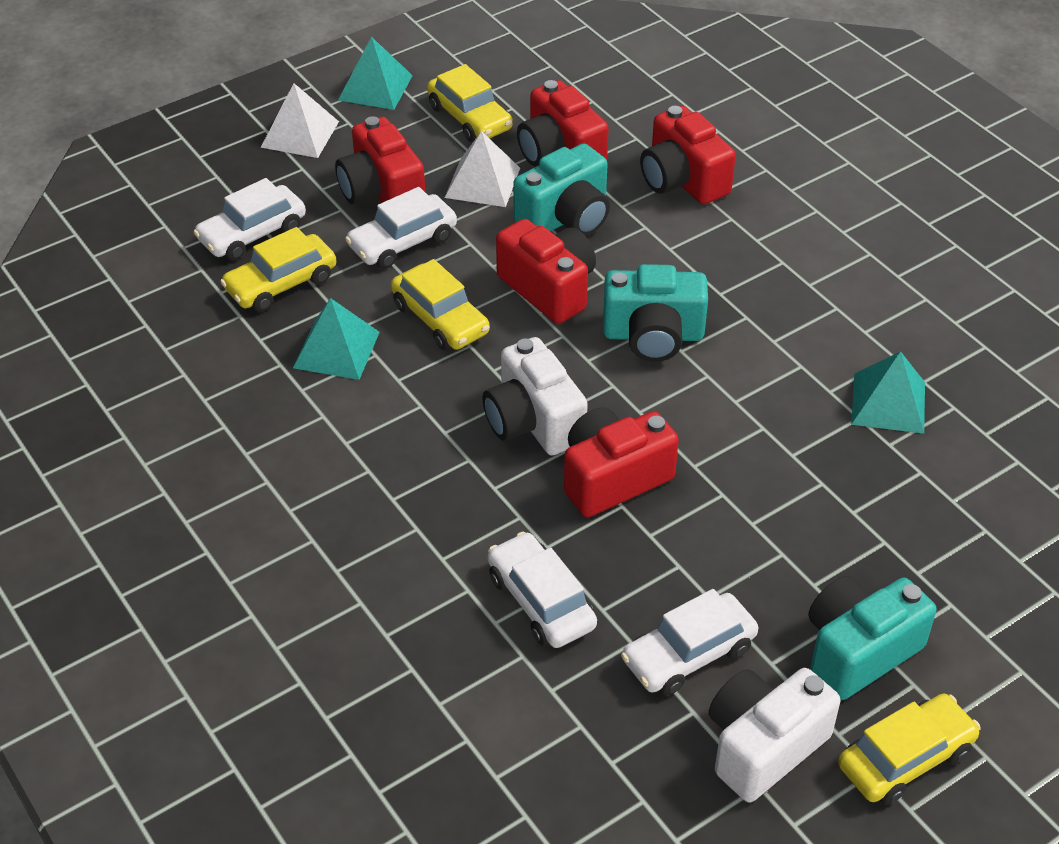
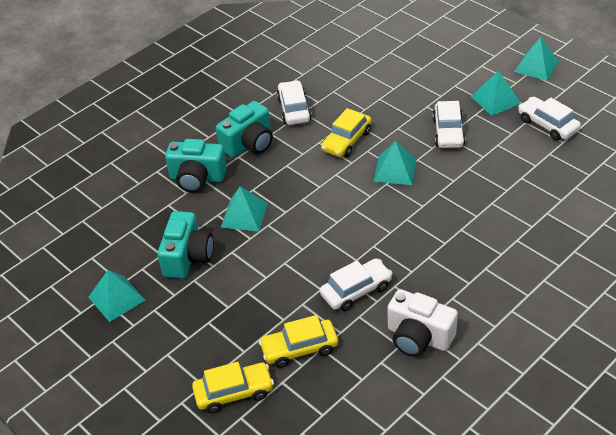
red camera: [335,116,425,205] [496,219,596,324] [517,80,609,167] [564,408,679,517] [640,106,736,204] = 5 -> none = 0
turquoise pyramid: [293,298,380,380] [338,37,413,110] [851,351,925,434] = 3 -> [88,270,145,322] [220,186,268,231] [373,141,417,185] [471,71,521,116] [514,37,559,81] = 5
white camera: [483,337,588,456] [709,668,840,803] = 2 -> [388,289,458,357] = 1
white pyramid: [261,83,339,158] [445,131,520,207] = 2 -> none = 0
yellow car: [220,227,337,312] [391,259,490,350] [427,64,513,142] [838,694,981,805] = 4 -> [192,362,274,413] [259,315,338,368] [321,108,372,157] = 3

